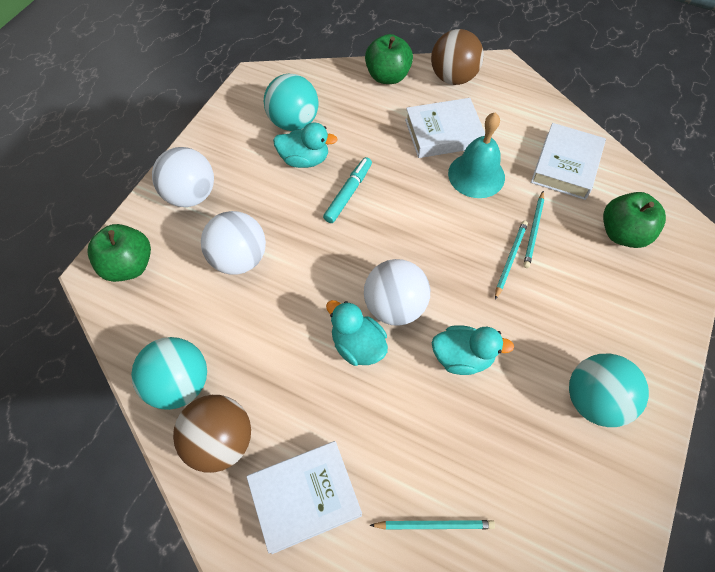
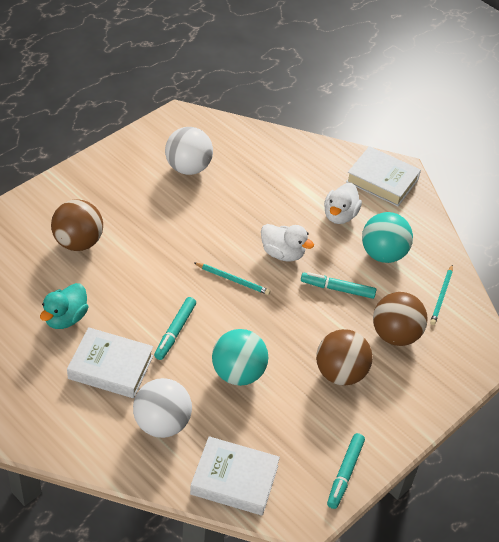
brown ball: [173,395,251,473] [431,29,484,85] = 2 -> [51,199,103,251] [316,329,373,386] [373,292,428,346] = 3
green apple: [87,224,151,282] [365,34,413,84] [603,192,666,248] = 3 -> none = 0
turquoise ball: [131,337,207,410] [264,74,319,131] [569,354,649,427] = 3 -> [212,329,268,386] [362,212,413,263] = 2
turquoise bell: [448,113,505,198] = 1 -> none = 0
turquoise duck: [273,123,338,168] [326,300,388,366] [432,325,514,375] = 3 -> [40,283,88,329] = 1
turquoise marker: [323,157,372,223] = 1 -> [154,297,196,360] [301,272,376,299] [327,433,365,509] = 3
turquoise pencil: [370,520,495,530] [495,221,528,300] [523,191,544,268] = 3 -> [194,263,270,295] [430,264,453,325] = 2
white ball: [152,147,214,207] [201,211,266,275] [364,259,430,326] = 3 -> [133,378,192,438] [165,127,213,175] = 2
white duck: none = 0 -> [261,224,314,261] [324,183,362,224] = 2

